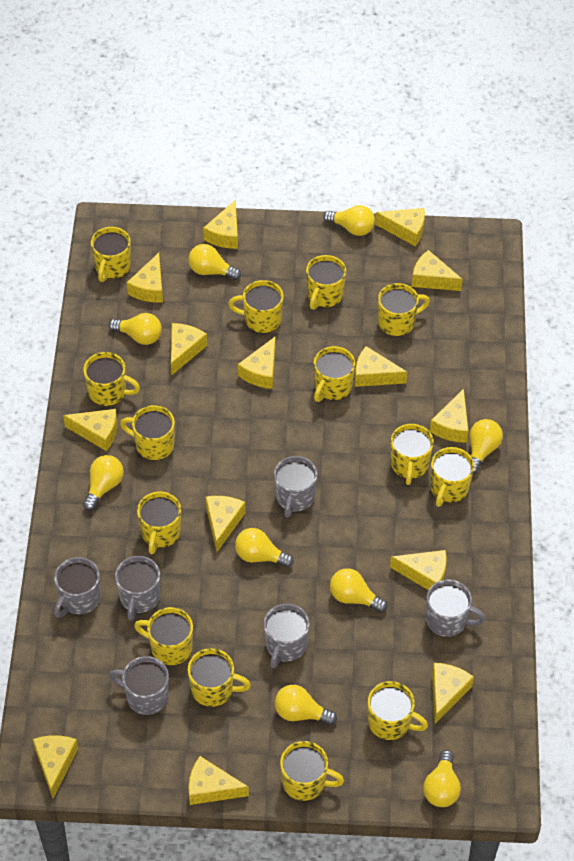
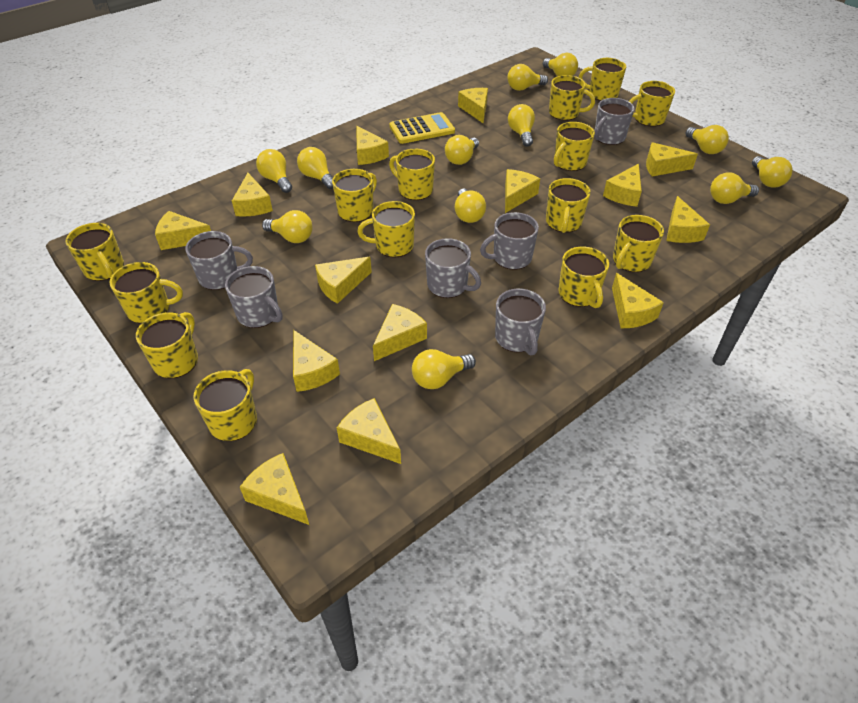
yellow calculator: none = 0 -> [389,112,455,144] = 1
yellow light bulb: [83,455,124,511] [109,313,162,345] [188,244,241,280] [235,528,294,568] [275,685,337,725] [323,205,375,236] [330,568,387,613] [423,750,461,807] [469,419,503,474] = 9 -> [256,149,292,193] [262,210,313,243] [297,147,333,189] [412,349,476,389] [445,135,479,165] [455,189,486,223] [507,64,548,91] [508,104,535,147] [543,53,578,76] [686,125,729,154] [710,173,759,204] [752,156,793,188] = 12

